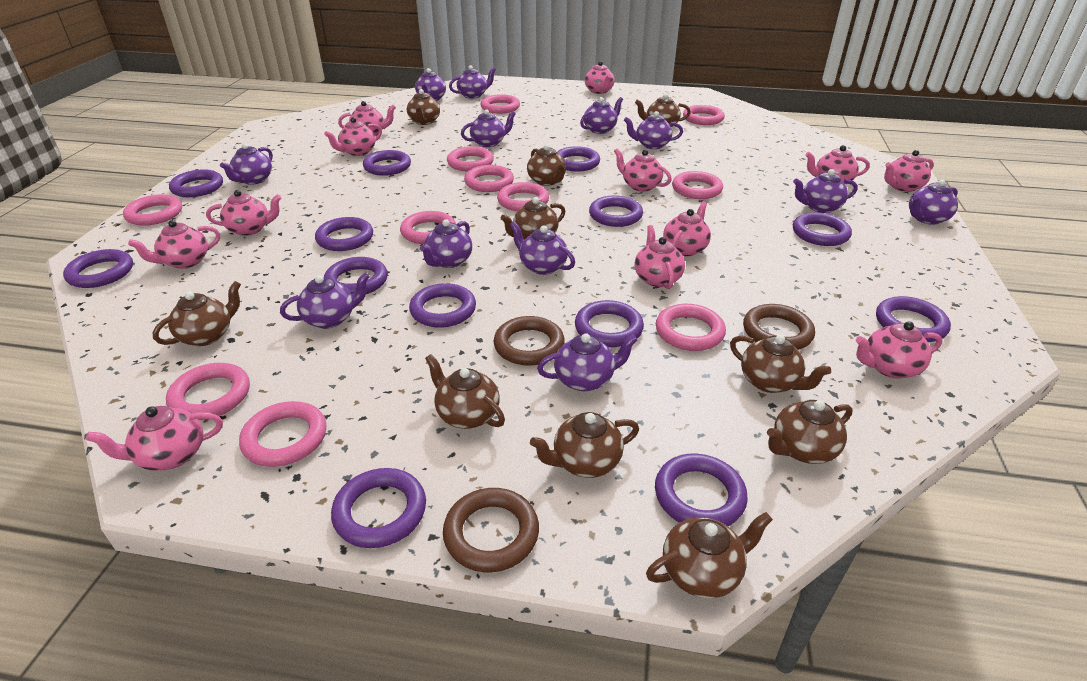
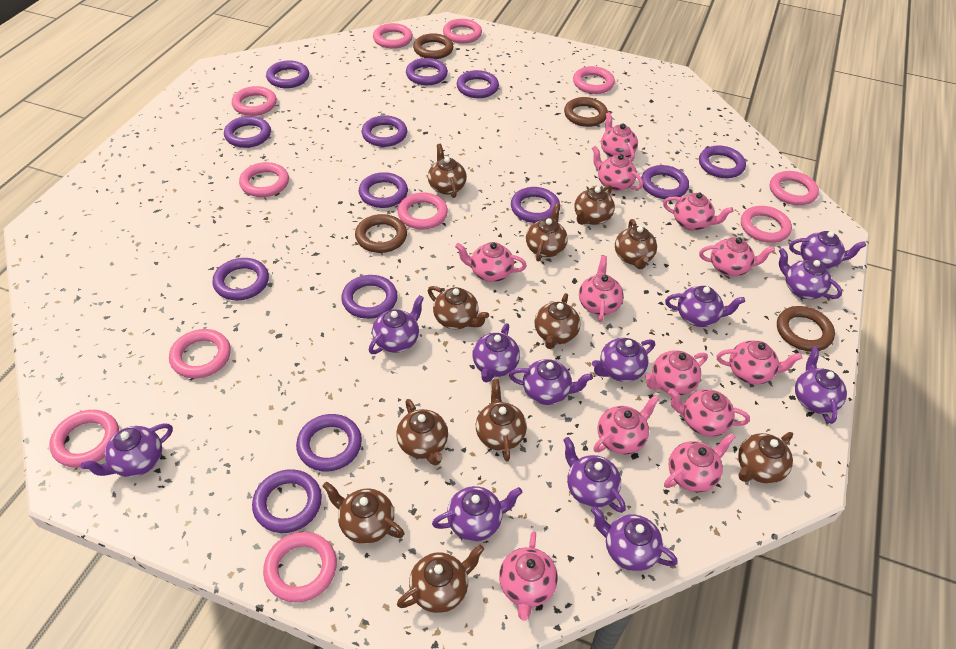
brown ring: [443,488,539,572] [493,316,565,366] [743,304,815,350] = 3 -> [355,214,407,253] [413,33,454,59] [564,97,608,127] [777,306,835,352] = 4
brown teapot: [152,281,241,346] [407,89,440,125] [425,354,505,429] [501,197,565,240] [527,144,566,186] [530,412,639,478] [635,93,691,127] [646,512,773,598] [730,335,831,393] [767,400,853,464] = 10 -> [322,481,404,544] [396,399,448,466] [397,545,484,613] [428,144,467,198] [428,286,489,329] [476,379,527,462] [526,203,568,261] [534,293,581,349] [574,185,615,225] [615,219,657,269] [738,432,793,484] = 11

